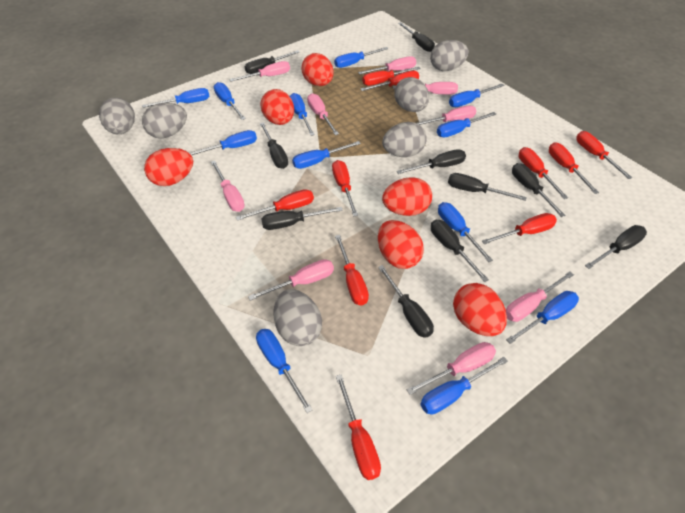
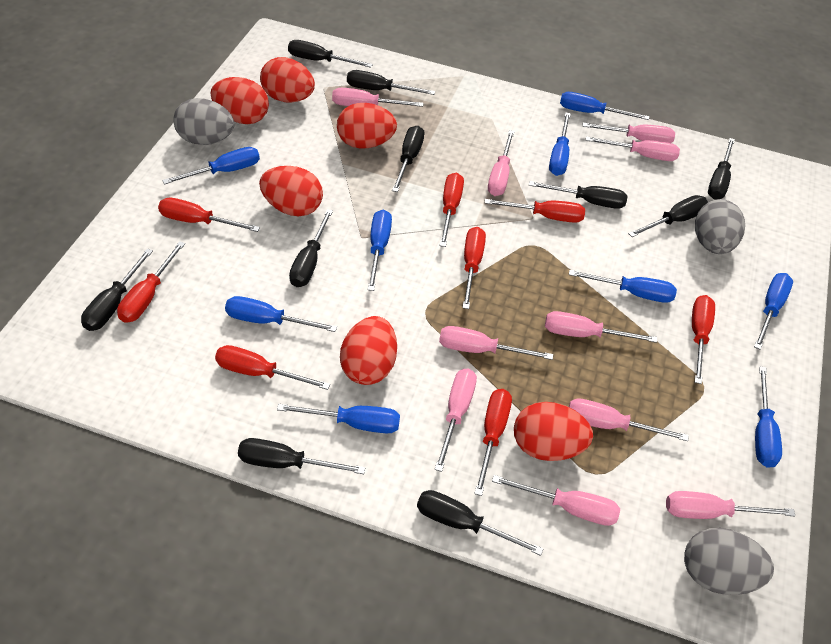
blue screwdriver: [142,88,210,108] [190,130,257,156] [214,82,246,120] [256,329,313,413] [290,93,315,136] [292,141,361,169] [334,47,388,68] [420,357,508,414] [437,112,496,137] [438,202,493,262] [449,84,504,107] [506,291,579,344] = 12 -> [162,147,260,185] [225,296,337,332] [277,404,400,433] [368,210,392,291] [549,112,571,176] [560,92,650,120] [569,270,677,303] [754,273,793,350] [755,366,782,468] = 9
grey egg: [99,98,135,134] [142,103,187,138] [274,289,322,346] [382,122,427,157] [394,77,429,112] [430,40,469,71] = 6 -> [173,98,234,145] [684,528,774,595] [695,199,745,254] = 3
pink screwdriver: [211,161,245,212] [229,61,290,81] [248,259,334,301] [307,93,339,135] [358,56,416,75] [393,82,458,95] [407,342,496,395] [417,105,476,125] [506,271,574,322] = 9 -> [332,88,423,107] [435,368,477,472] [439,326,553,360] [488,130,515,196] [492,475,620,526] [545,311,657,343] [569,399,689,441] [583,123,675,143] [586,136,680,161] [666,491,795,519] = 10
red screwdriver: [236,189,314,221] [332,160,358,216] [335,235,369,305] [336,374,381,480] [361,71,419,91] [362,67,421,86] [482,213,557,244] [519,147,568,199] [549,142,599,194] [576,131,632,179] = 10 -> [117,241,185,323] [158,198,260,232] [215,345,330,390] [440,173,464,247] [462,227,486,309] [474,389,512,496] [485,199,585,223] [692,295,715,384] = 8

